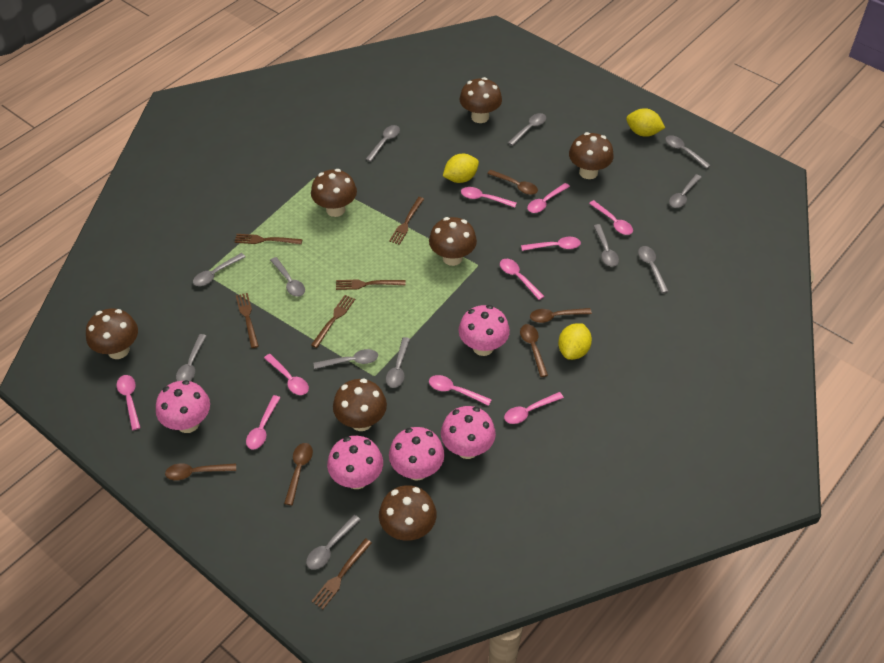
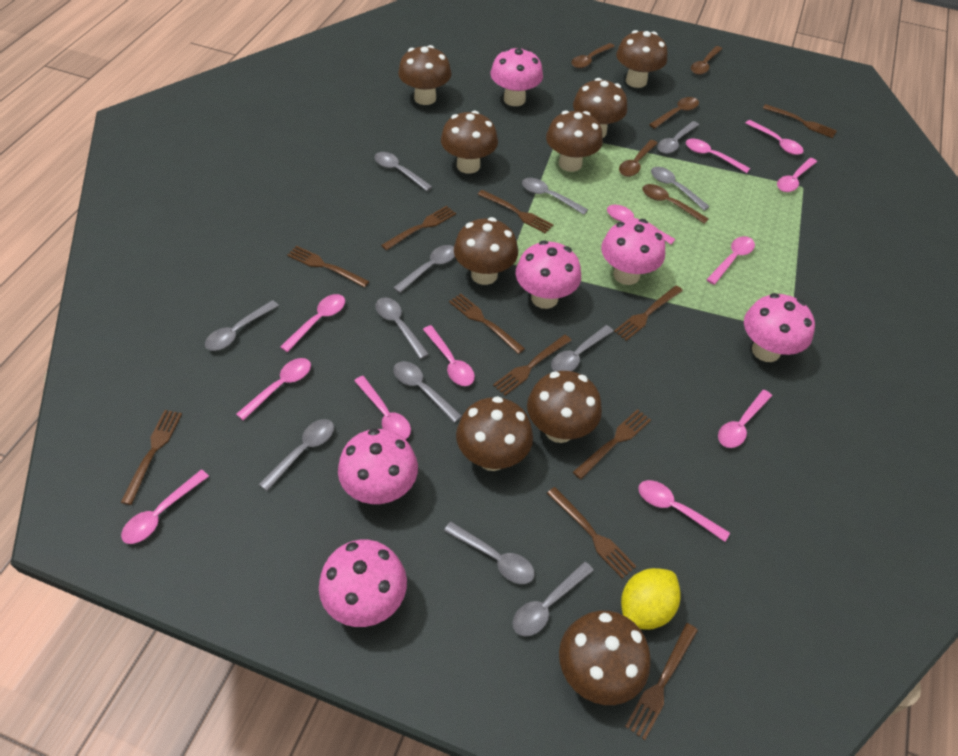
brown fork: [234,234,302,244] [236,293,259,348] [311,295,355,348] [311,538,372,609] [336,280,406,290] [389,197,424,245] = 6 -> [120,410,182,505] [287,246,370,288] [381,206,456,250] [449,293,525,354] [478,190,553,234] [493,335,572,396] [547,487,636,578] [573,409,651,479] [614,285,683,341] [625,623,698,740] [763,104,837,138] = 11
brown mushroom: [86,308,138,359] [311,169,357,217] [333,379,387,431] [379,485,437,541] [429,217,477,266] [460,77,502,123] [569,132,614,179] = 7 -> [398,45,452,105] [441,111,498,174] [454,217,518,285] [456,396,533,471] [527,371,602,443] [546,110,603,172] [559,611,650,705] [573,78,627,138] [616,30,667,88] = 9
pink mushroom: [156,380,210,433] [327,436,383,489] [389,427,445,481] [441,406,496,459] [459,305,510,356] = 5 -> [319,540,407,627] [338,428,418,504] [490,48,543,106] [516,240,581,309] [601,219,665,285] [744,293,815,362] = 6
pink spoon: [116,375,141,430] [246,395,281,449] [264,354,309,395] [429,375,492,406] [461,187,517,207] [500,259,544,300] [504,392,564,424] [521,237,581,251] [527,183,570,213] [589,200,633,235] = 10 -> [121,470,209,544] [236,358,311,421] [280,294,345,352] [354,376,411,439] [423,325,475,386] [607,205,675,244] [638,480,730,542] [686,139,750,173] [706,236,755,285] [718,390,772,448] [745,120,804,155] [777,158,817,192] = 12
yellow lemon: [443,154,479,183] [558,323,592,360] [626,108,665,137] = 3 -> [621,568,680,630] = 1

